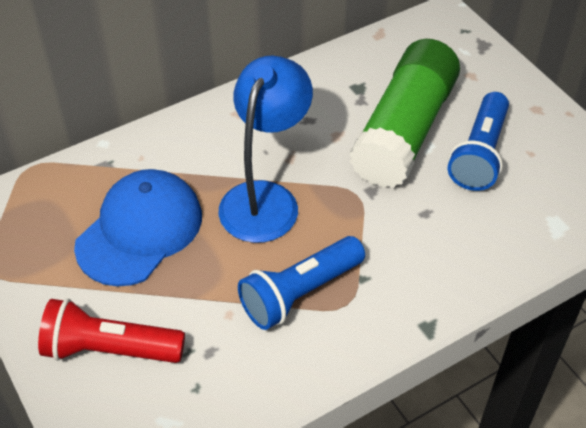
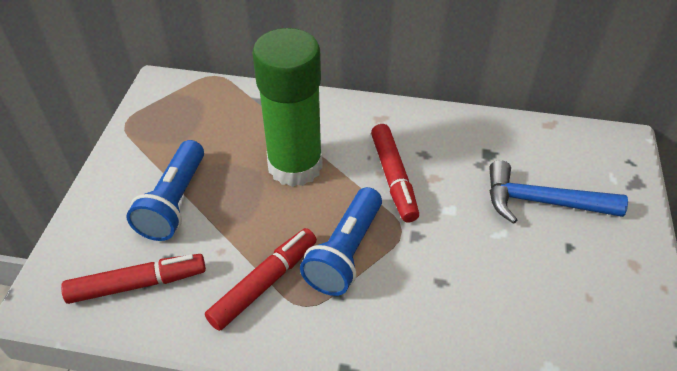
blue cap: [74,169,202,286] = 1 -> none = 0
blue hammer: none = 0 -> [489,160,628,224] = 1
blue lamp: [219,56,313,243] = 1 -> none = 0
red flashlight: [38,299,185,363] = 1 -> none = 0
red marker: none = 0 -> [61,254,206,304] [205,228,317,331] [371,124,419,223] = 3

